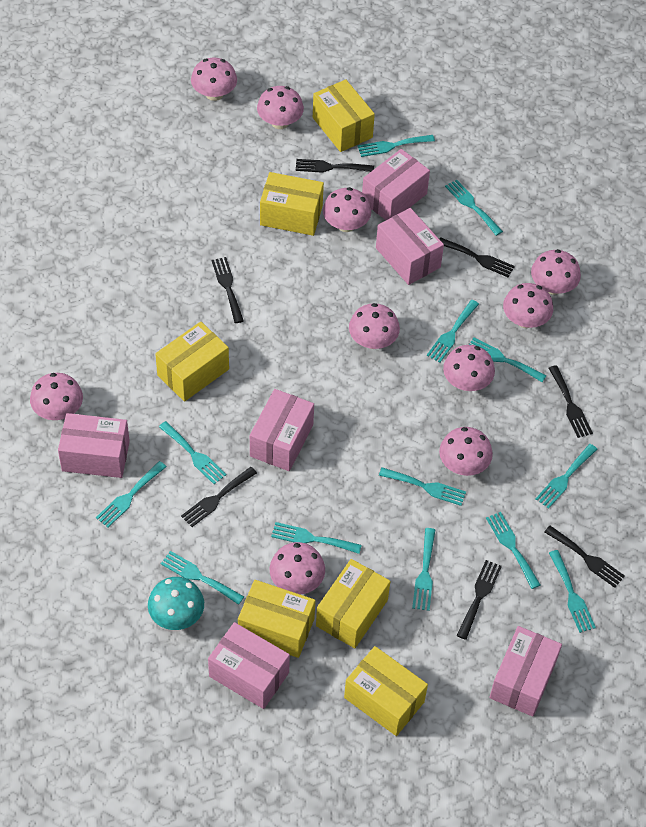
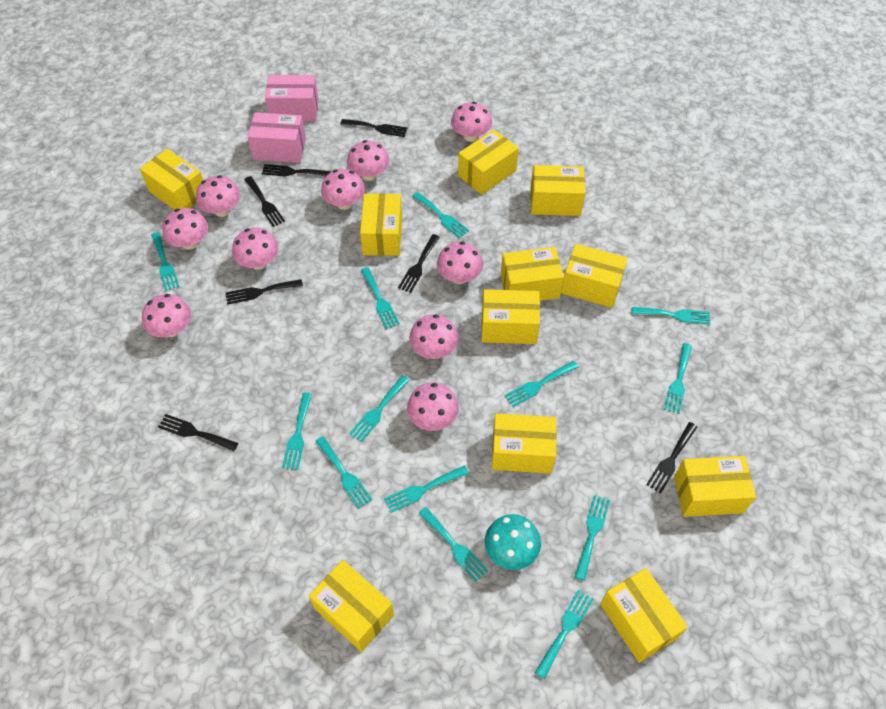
pink box: [58,413,130,478] [208,622,290,709] [250,389,314,471] [362,149,430,220] [376,208,444,285] [490,626,562,717] = 6 -> [247,112,306,163] [265,75,319,122] = 2
yellow box: [155,322,229,402] [238,580,315,658] [260,172,324,236] [313,79,375,152] [316,559,390,648] [344,646,428,736] = 6 -> [140,149,203,210] [309,560,394,652] [360,194,402,256] [458,129,519,195] [481,289,540,344] [491,413,557,474] [501,247,564,301] [530,165,585,216] [561,244,628,308] [600,568,688,663] [674,456,756,517] = 11

